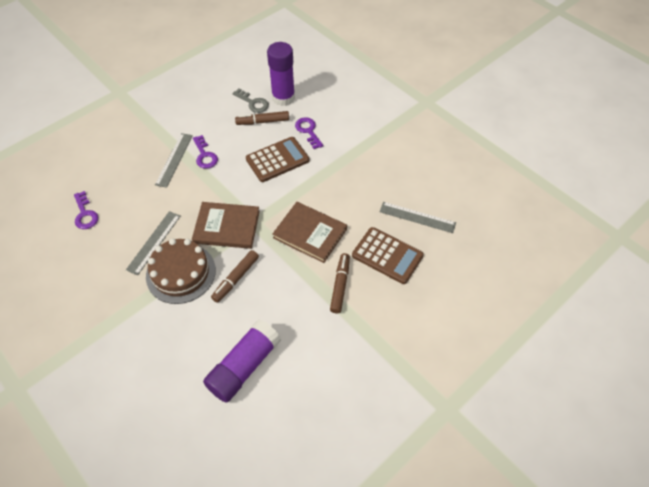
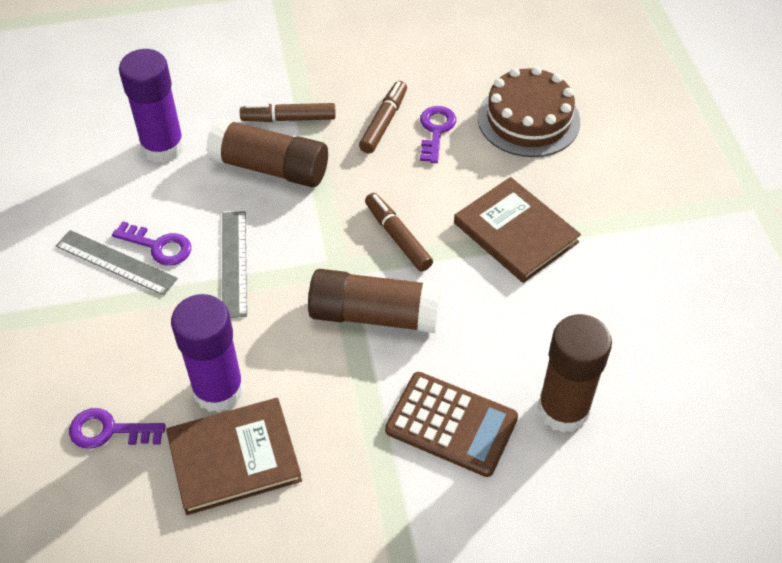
brown calculator: [246,137,310,182] [352,227,424,284] = 2 -> [385,372,518,477] = 1
brown glue stick: none = 0 -> [206,118,328,187] [308,269,441,333] [537,314,612,433] = 3
grey key: [232,88,269,113] = 1 -> none = 0
grey ruler: [126,211,180,275] [155,133,193,188] [379,202,456,233] = 3 -> [56,230,178,296] [222,211,247,318] = 2

